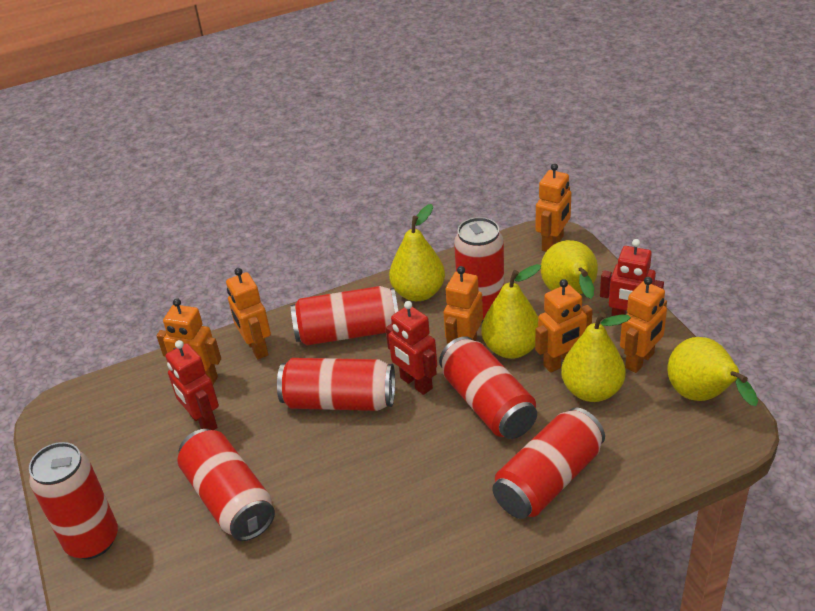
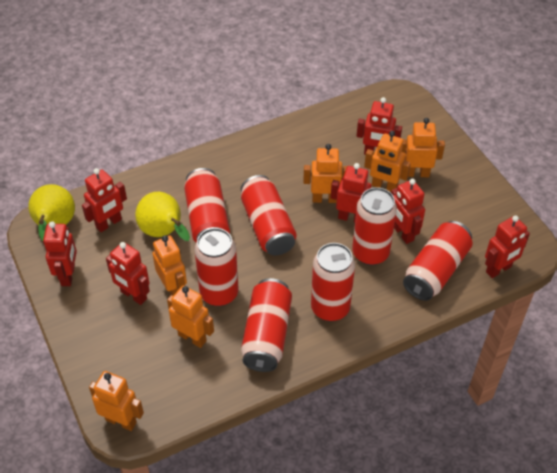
red robot: [166,340,219,430] [386,301,437,395] [600,239,664,325] = 3 -> [43,221,77,286] [82,168,127,232] [106,242,150,305] [331,163,371,223] [357,97,402,155] [391,179,425,244] [485,215,530,278] = 7
yellow pear: [389,204,445,301] [481,264,541,359] [541,240,598,299] [561,312,631,402] [668,337,758,406] = 5 -> [28,184,75,241] [135,192,190,241] = 2

